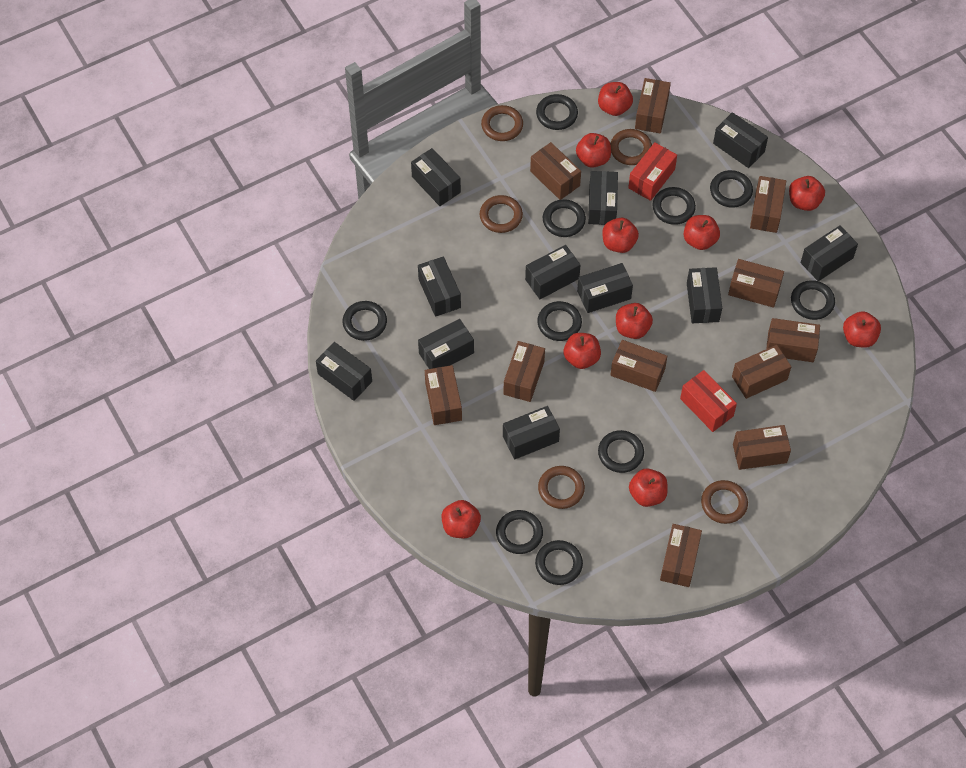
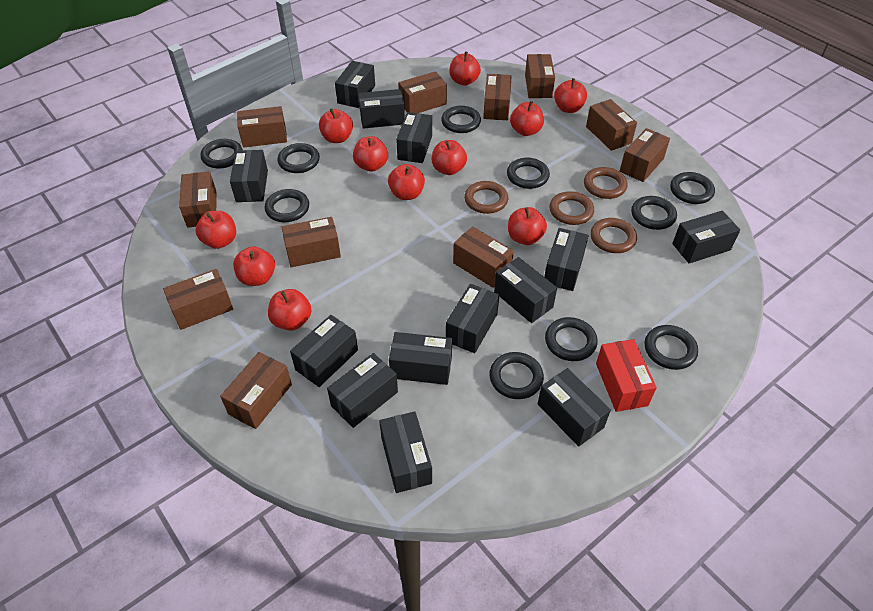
black box: [316,342,372,401] [411,148,461,206] [418,256,461,317] [418,319,474,369] [503,406,560,460] [525,245,581,299] [577,263,633,313] [588,171,618,225] [687,267,722,323] [713,112,768,168] [801,225,858,281] = 11 -> [230,150,268,202] [290,315,358,387] [327,353,398,428] [335,61,375,108] [358,89,405,129] [379,411,432,493] [389,332,452,385] [396,112,432,163] [446,284,500,353] [494,257,557,323] [538,368,611,447] [544,228,589,291] [672,211,740,263] = 13
brown ring: [480,195,523,233] [481,105,523,141] [538,466,585,509] [610,129,652,165] [701,480,748,524] = 5 -> [464,181,508,214] [549,191,594,225] [584,167,628,199] [590,218,637,253] = 4
red apple: [441,500,481,538] [563,333,601,369] [576,133,611,168] [598,82,633,116] [602,218,639,253] [616,303,653,339] [629,468,668,507] [684,215,720,250] [789,176,825,211] [843,311,881,348] = 10 -> [196,211,236,249] [233,246,275,286] [268,289,312,331] [319,109,353,143] [353,136,388,172] [388,164,425,200] [432,140,467,175] [449,51,481,86] [508,207,547,245] [510,101,544,136] [554,78,587,113] = 11
red box: [628,142,677,201] [680,370,737,432] = 2 -> [596,339,657,412] = 1

